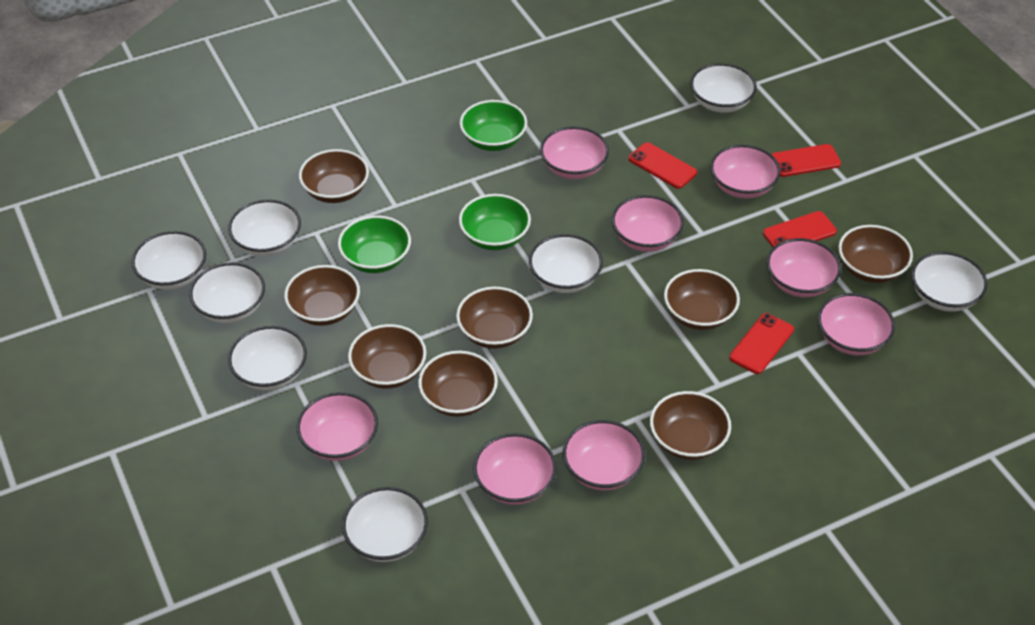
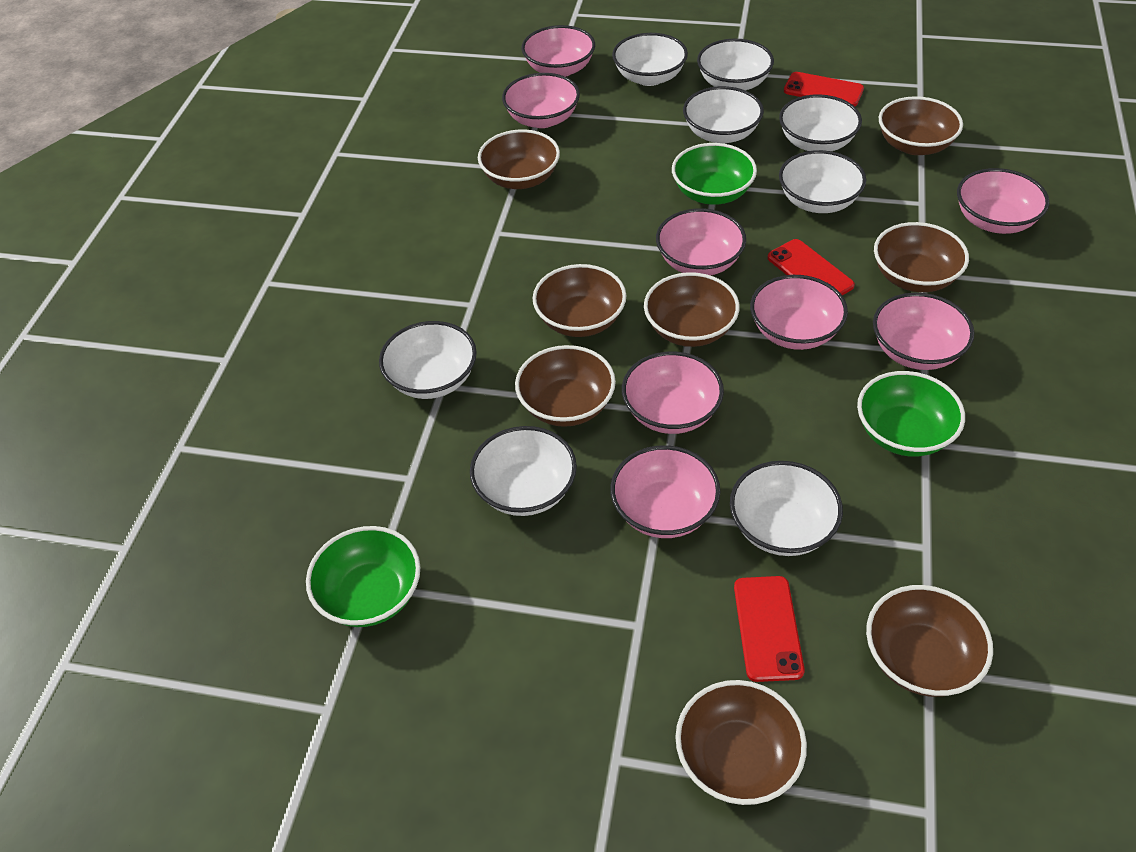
red phone: [628,142,697,189] [729,313,794,374] [763,211,837,247] [771,144,841,177] = 4 -> [734,576,805,682] [767,239,855,295] [784,72,864,107] = 3

